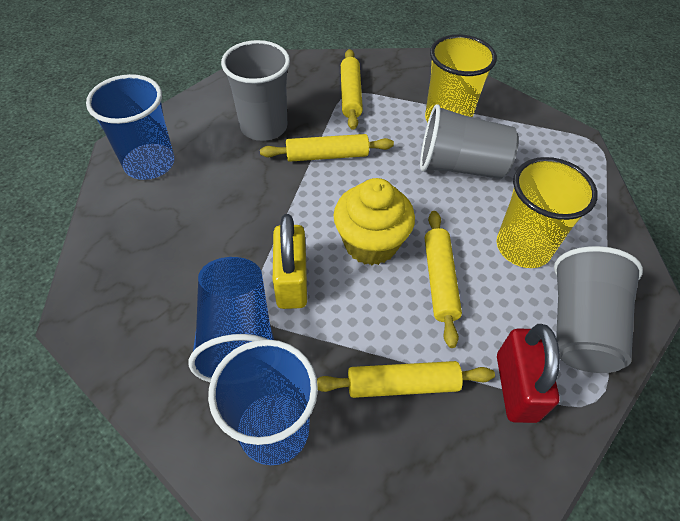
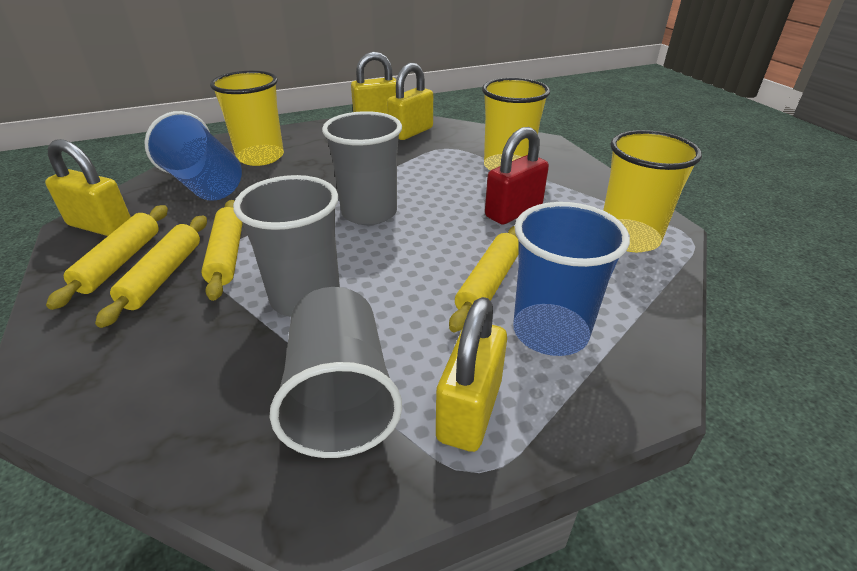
blue cup: [86,74,174,180] [188,257,274,382] [208,339,318,465] = 3 -> [144,111,242,201] [513,202,630,356] = 2
yellow cup: [425,34,497,122] [496,157,598,268] = 2 -> [210,71,284,166] [482,78,550,171] [603,130,702,252] = 3
yellow cupcake: [333,178,415,265] = 1 -> none = 0
yellow padlock: [273,214,307,309] = 1 -> [45,139,131,236] [351,52,396,114] [387,63,433,140] [436,297,507,452] = 4

